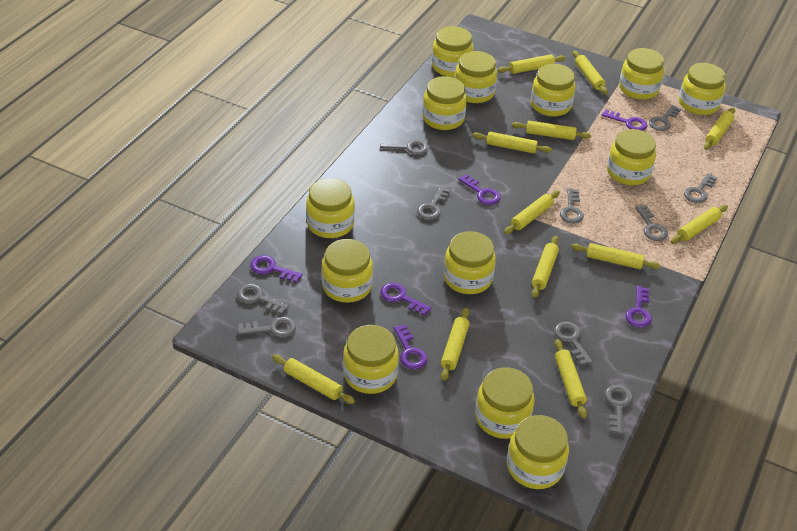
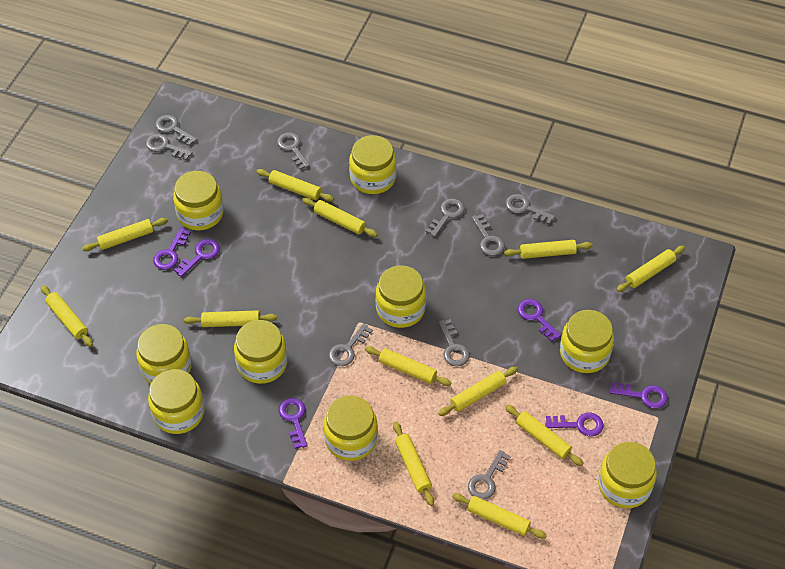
grey key: [237,284,289,314] [238,317,296,337] [380,140,429,155] [417,186,450,220] [554,321,593,366] [560,188,584,224] [605,385,633,435] [635,205,668,241] [649,105,681,131] [684,173,717,203] = 10 -> [145,134,193,160] [155,115,197,146] [277,132,310,170] [328,323,373,366] [426,199,465,237] [439,319,470,366] [468,450,511,500] [472,214,505,256] [505,194,555,225] = 9
yellow jar: [306,178,355,238] [321,239,373,303] [343,325,399,394] [423,76,467,130] [432,26,473,77] [444,231,496,294] [455,51,497,103] [475,367,535,439] [507,415,569,489] [531,64,576,116] [607,129,656,185] [619,48,664,100] [679,63,726,115] = 13 -> [136,324,192,384] [148,369,205,434] [173,171,224,231] [234,320,287,384] [323,395,378,461] [349,135,397,194] [375,265,426,328] [560,310,614,373] [598,442,657,508] = 9

